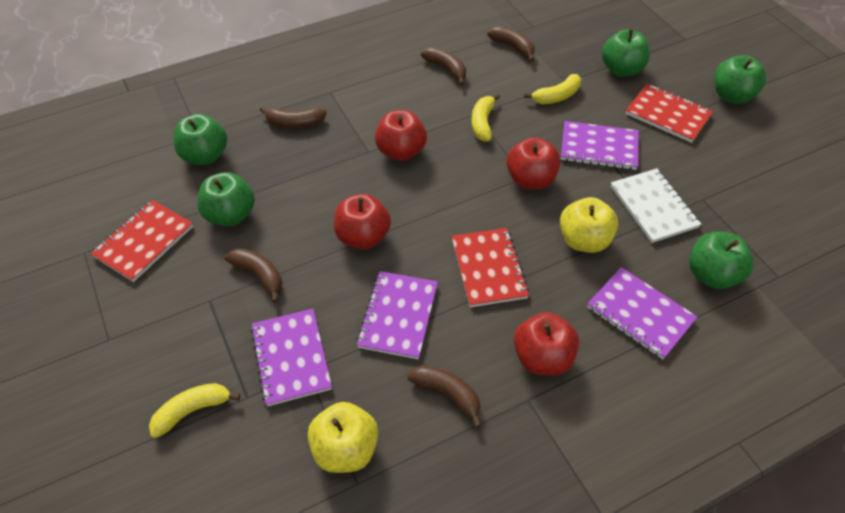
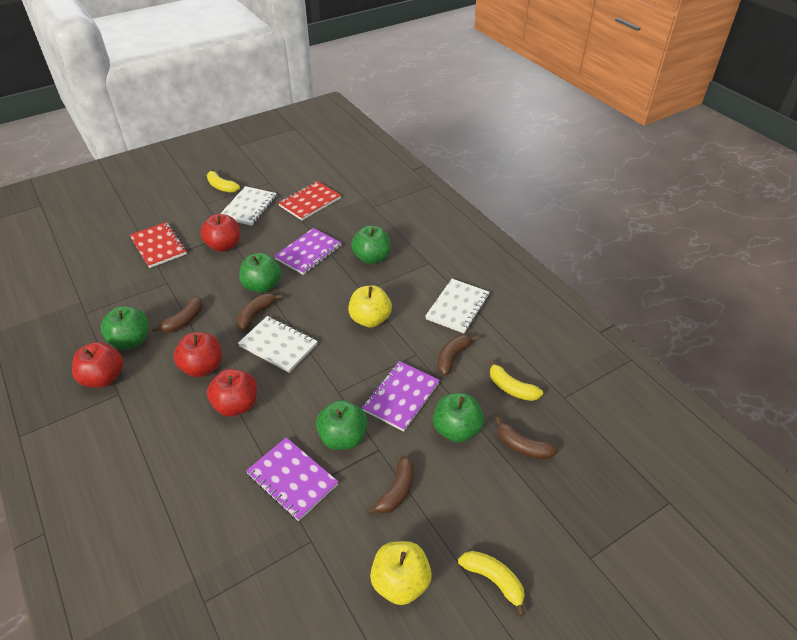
purple notebook: [251,309,332,406] [356,271,438,360] [561,121,639,170] [587,267,697,359] = 4 -> [246,437,338,521] [274,228,342,275] [362,361,440,431] = 3
red notebook: [90,200,193,282] [451,228,529,307] [625,84,713,143] = 3 -> [130,222,187,268] [278,181,341,220] = 2
white notebook: [610,168,701,243] = 1 -> [220,186,277,226] [238,316,318,373] [425,279,490,334] = 3

